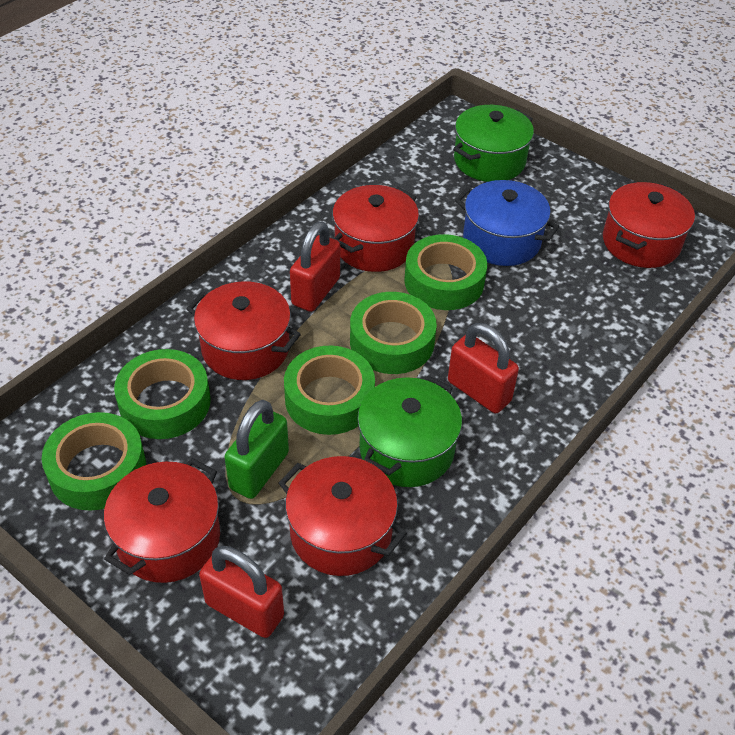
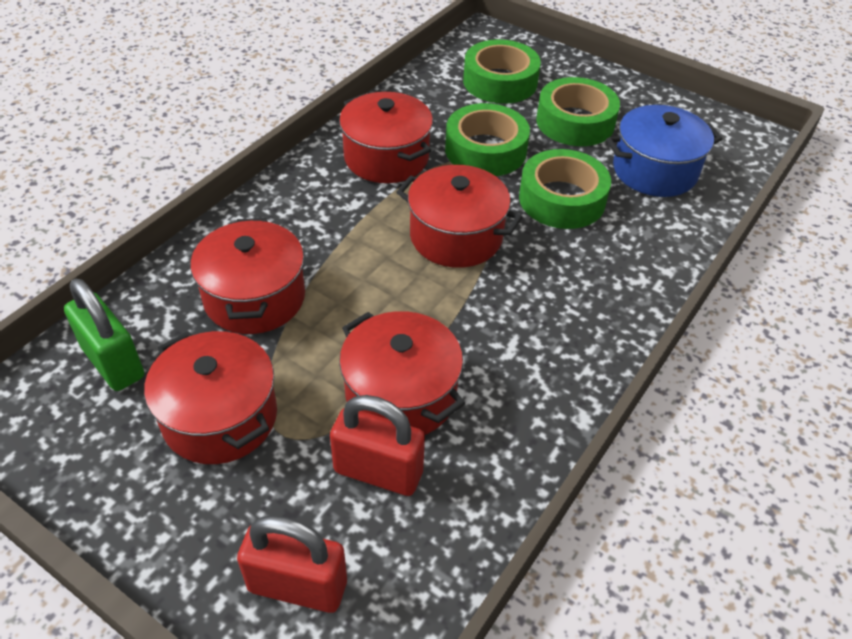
green pot: [357,376,462,487] [453,105,534,182] = 2 -> none = 0
green tape: [42,412,146,511] [114,349,210,439] [284,346,375,435] [350,292,437,374] [404,234,487,310] = 5 -> [445,103,530,176] [463,39,541,104] [519,149,611,229] [536,77,620,146] = 4
red padlock: [199,546,284,638] [290,222,340,312] [448,323,519,413] = 3 -> [237,515,347,613] [330,395,425,496] = 2

